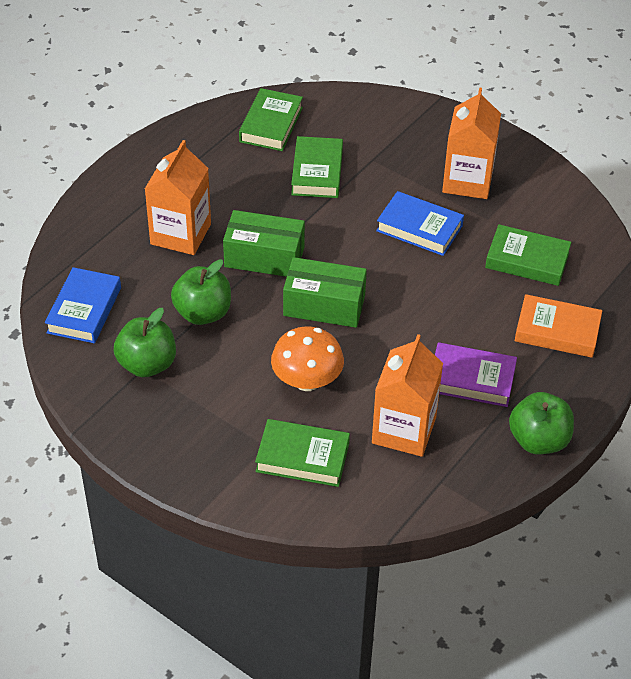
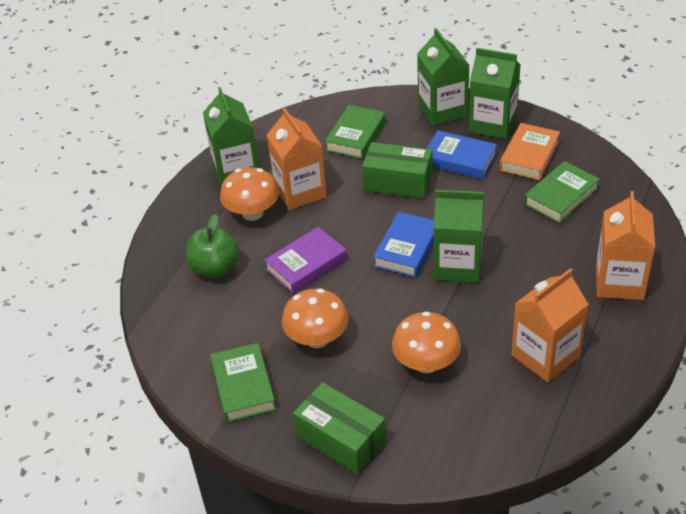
green apple: [114,308,176,377] [171,259,231,325] [509,392,574,454] = 3 -> [186,214,240,278] = 1
green book: [239,88,303,151] [255,419,350,487] [291,136,343,198] [485,224,571,286] = 4 -> [210,343,276,423] [325,105,385,159] [524,161,600,224] = 3
green carton: none = 0 -> [203,87,259,187] [417,28,470,126] [434,190,484,283] [469,48,521,139] = 4
orange mushroom: [271,326,344,391] = 1 -> [220,167,279,221] [282,288,349,348] [392,311,461,374] = 3

